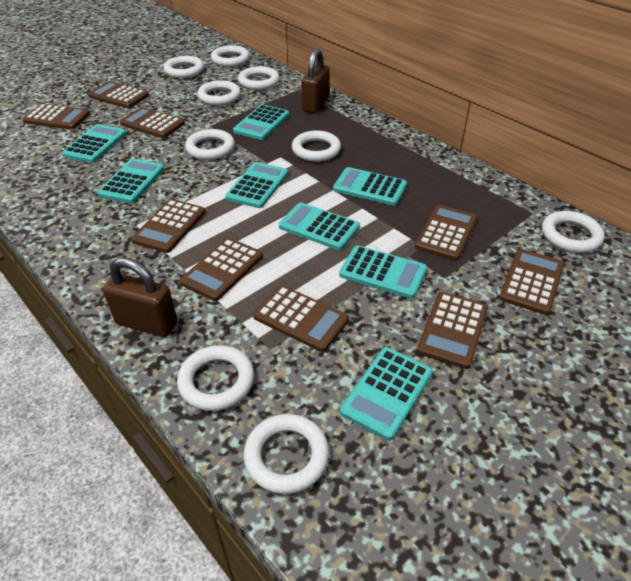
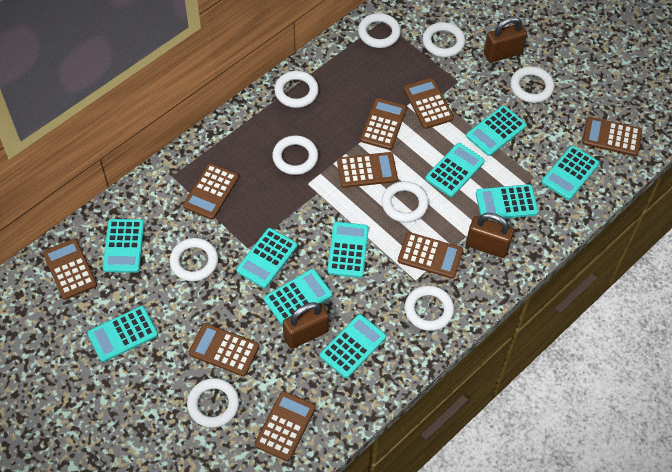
brown padlock: [103,258,177,337] [301,49,329,113] = 2 -> [283,302,329,349] [466,213,514,258] [484,16,527,63] = 3
turquoise calculator: [62,124,126,163] [97,158,165,203] [225,162,288,208] [233,104,289,140] [279,202,360,250] [333,167,407,206] [339,245,427,299] [340,347,433,441] = 8 -> [87,306,158,362] [103,219,144,273] [236,228,297,288] [264,269,332,325] [320,314,386,378] [327,222,369,278] [425,143,485,197] [466,105,527,156] [476,184,538,220] [542,145,599,200] = 10

